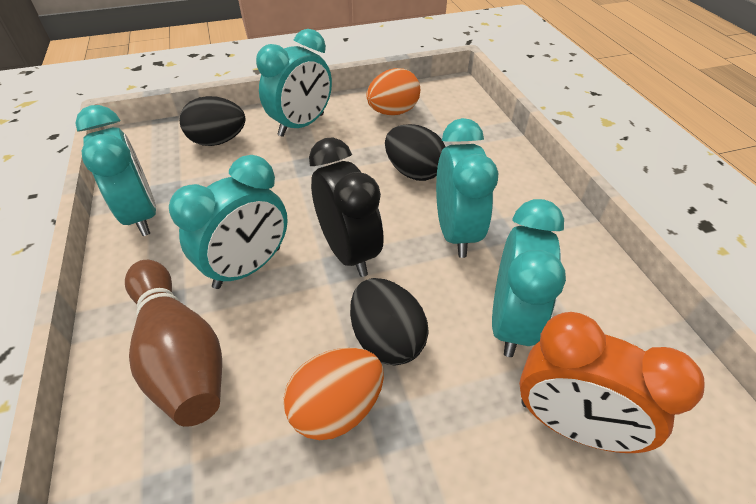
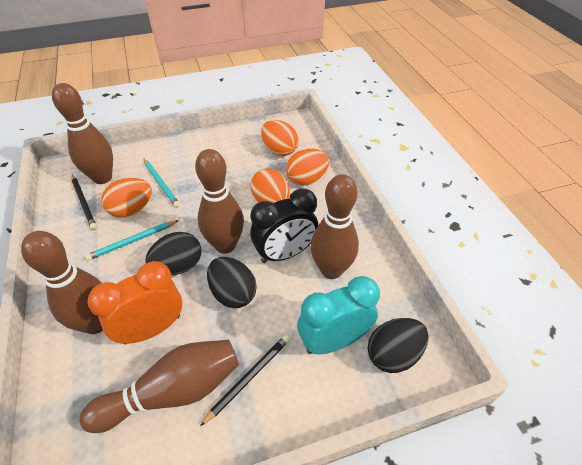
black pencil: none = 0 -> [72,175,97,230] [200,335,290,426] = 2
brown bowling pin: [125,260,222,427] = 1 -> [21,231,103,334] [52,83,113,184] [79,340,239,433] [195,149,244,254] [311,174,359,279] = 5
orange egg: [284,348,384,440] [366,68,420,115] = 2 -> [101,178,152,218] [251,168,290,203] [261,120,298,156] [286,149,329,185] = 4
turquoise clock: [75,105,156,236] [169,155,288,289] [256,29,332,137] [436,118,499,258] [492,199,566,357] = 5 -> [297,276,380,354] = 1
turquoise pencil: none = 0 -> [85,220,179,261] [143,158,180,207] = 2

